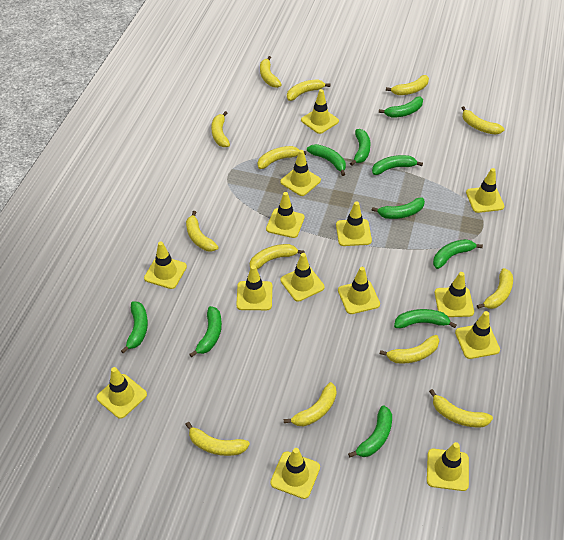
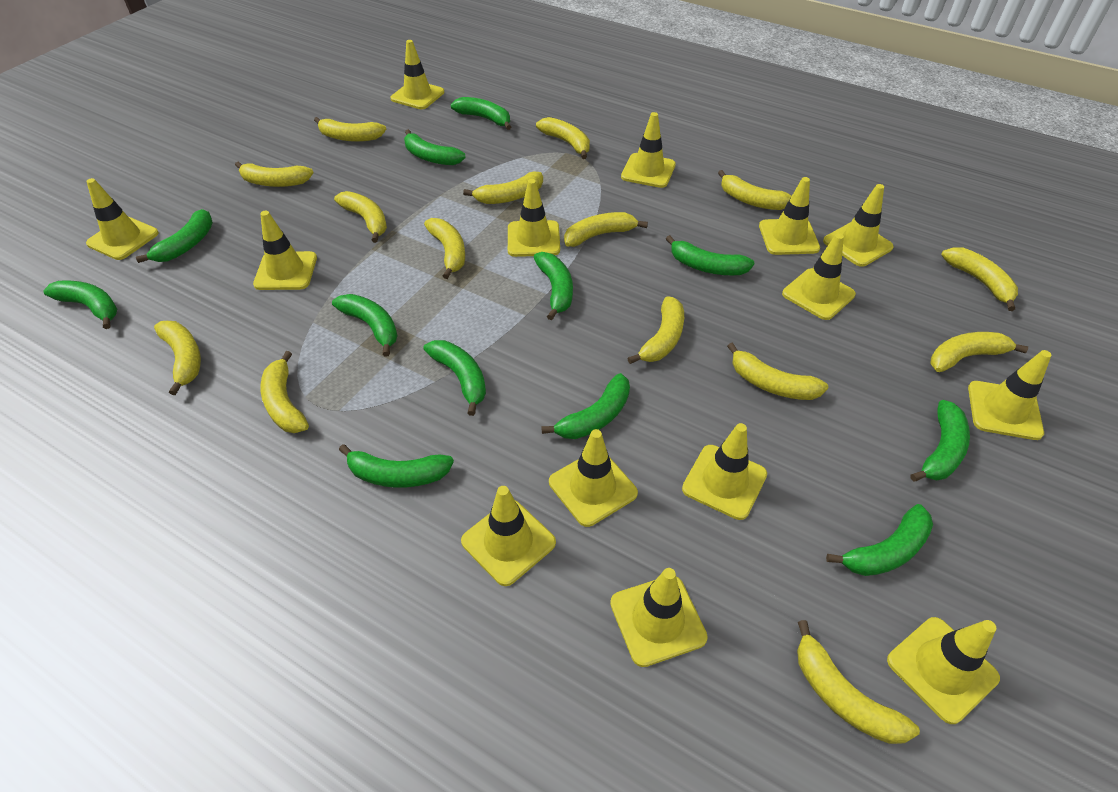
green banana: [121,301,148,354] [189,306,222,357] [307,144,346,176] [348,405,392,457] [350,129,371,166] [372,155,423,175] [372,198,425,219] [379,97,423,118] [394,309,457,328] [433,239,483,269] = 10 -> [43,281,117,329] [136,209,213,263] [332,294,397,356] [339,444,454,488] [404,129,466,165] [423,340,486,416] [451,97,511,130] [534,252,573,320] [541,373,630,439] [666,235,754,275] [826,504,933,576] [910,400,970,482] = 12
yellow banana: [185,422,250,456] [186,211,218,252] [211,111,230,147] [250,244,305,269] [258,146,306,169] [260,56,282,88] [284,382,337,426] [287,79,330,101] [380,335,439,364] [386,75,429,95] [429,389,493,427] [462,106,505,135] [477,268,513,309] = 13 -> [154,321,201,395] [235,162,314,187] [260,351,309,433] [314,117,386,142] [334,191,387,243] [424,218,465,279] [463,171,543,204] [536,117,590,159] [564,212,648,247] [627,296,684,364] [718,170,792,210] [727,342,828,400] [797,620,920,744] [930,332,1028,372] [941,247,1018,311] = 15

